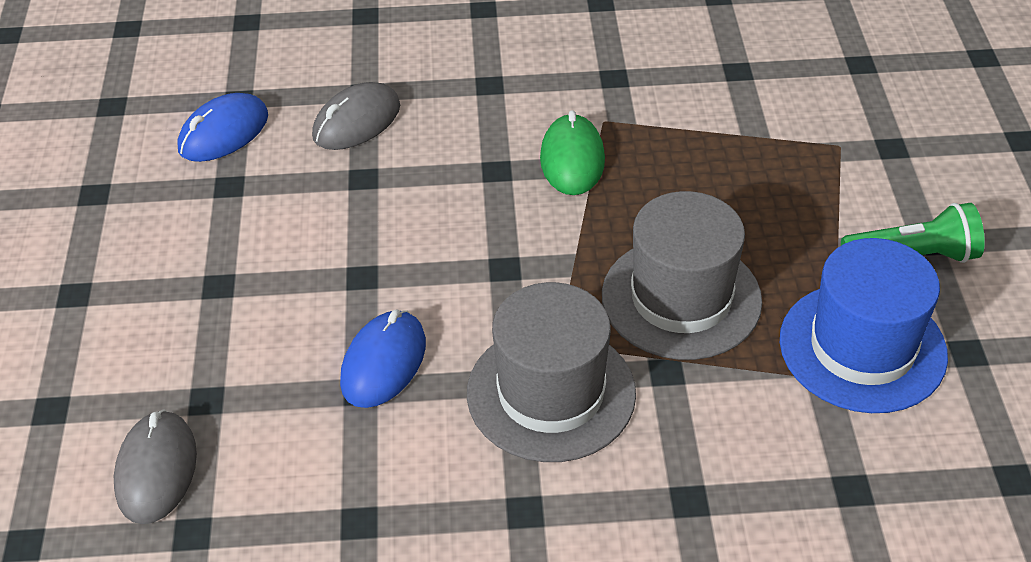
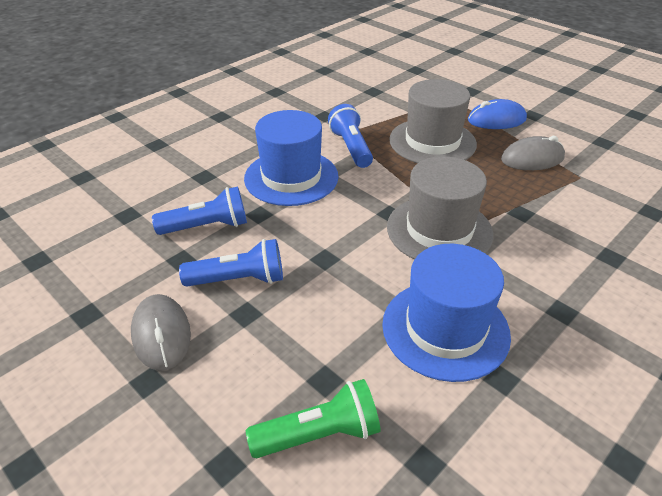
blue flashlight: none = 0 -> [152,186,247,235] [179,239,283,287] [328,104,373,168] = 3
blue hat: [780,238,948,413] = 1 -> [244,110,339,206] [382,244,511,382] = 2
blue mouse: [178,93,268,162] [340,310,426,408] = 2 -> [468,99,527,129] = 1
green mouse: [540,110,605,195] = 1 -> none = 0

